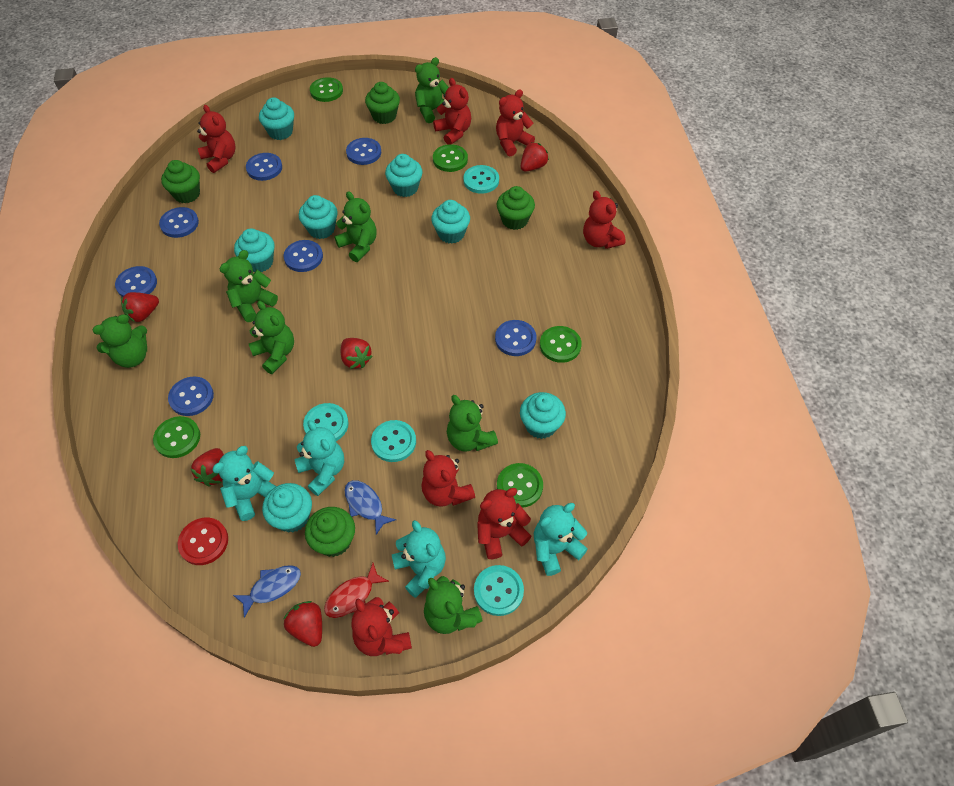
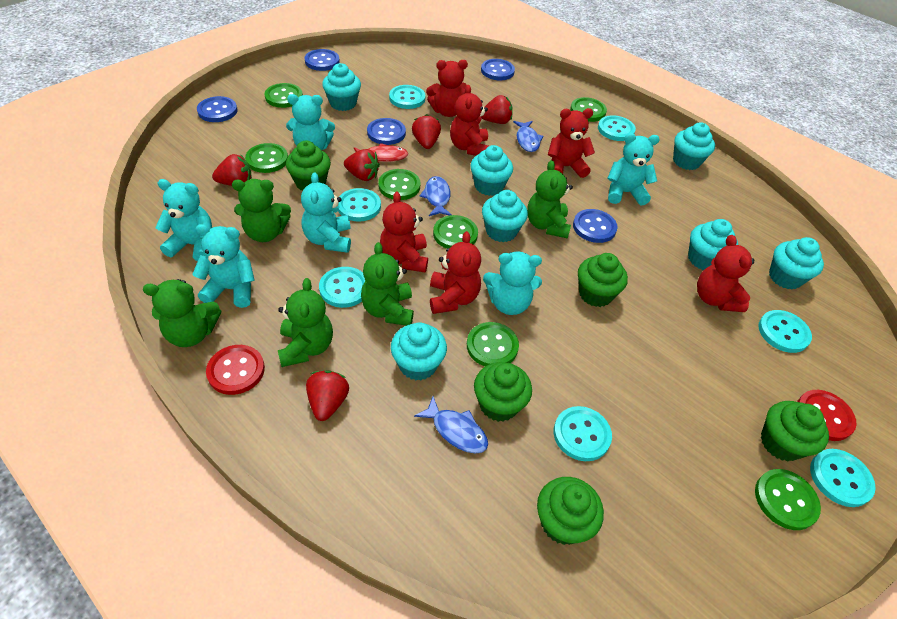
blue button: [115,266,157,297] [159,207,199,238] [168,377,214,416] [246,153,282,181] [284,240,323,272] [346,138,381,165] [495,320,536,356] = 7 -> [197,96,238,122] [305,49,340,71] [367,118,406,145] [481,59,515,80] [573,209,618,243] = 5
blue fish: [233,565,301,618] [344,480,396,535] = 2 -> [414,396,488,454] [420,176,452,216] [513,121,543,152] = 3
green button: [153,416,200,458] [310,77,343,102] [433,144,468,172] [497,463,543,508] [540,326,582,363] = 5 -> [245,143,288,173] [265,83,303,108] [378,169,420,200] [433,215,478,249] [467,322,519,366] [570,97,607,122] [755,469,821,530] = 7
green cupcake: [161,160,200,203] [305,507,355,557] [365,82,400,124] [497,186,535,230] = 4 -> [286,141,331,191] [474,362,532,422] [537,477,604,545] [578,253,628,307] [761,401,829,461] = 5
green teddy bear: [93,314,147,368] [220,250,278,322] [249,301,294,374] [334,191,377,262] [415,57,449,123] [424,576,483,634] [447,395,498,452] = 7 -> [143,279,221,347] [232,179,291,242] [278,278,333,367] [361,242,414,326] [527,160,573,239] = 5
red button: [178,518,228,565] = 1 -> [206,345,265,395] [797,390,857,441] = 2
red teddy bear: [197,105,235,173] [351,597,412,656] [421,450,475,507] [433,78,471,144] [477,488,532,559] [496,89,535,156] [583,191,626,249] = 7 -> [380,192,428,272] [426,60,468,117] [430,231,481,314] [450,85,489,156] [548,108,595,178] [697,235,754,312] = 6
turquoise button: [303,403,349,441] [371,420,416,462] [463,165,499,194] [474,565,524,616] = 4 -> [319,267,365,308] [338,188,381,222] [389,85,425,109] [554,406,612,461] [598,115,636,141] [758,310,812,353] [810,449,876,507] = 7
turquoise teddy bear: [212,446,276,521] [294,420,344,496] [392,520,446,598] [534,503,588,576] = 4 -> [155,179,212,261] [192,224,255,308] [286,94,335,150] [301,172,351,253] [483,252,542,315] [607,133,660,205] = 6

